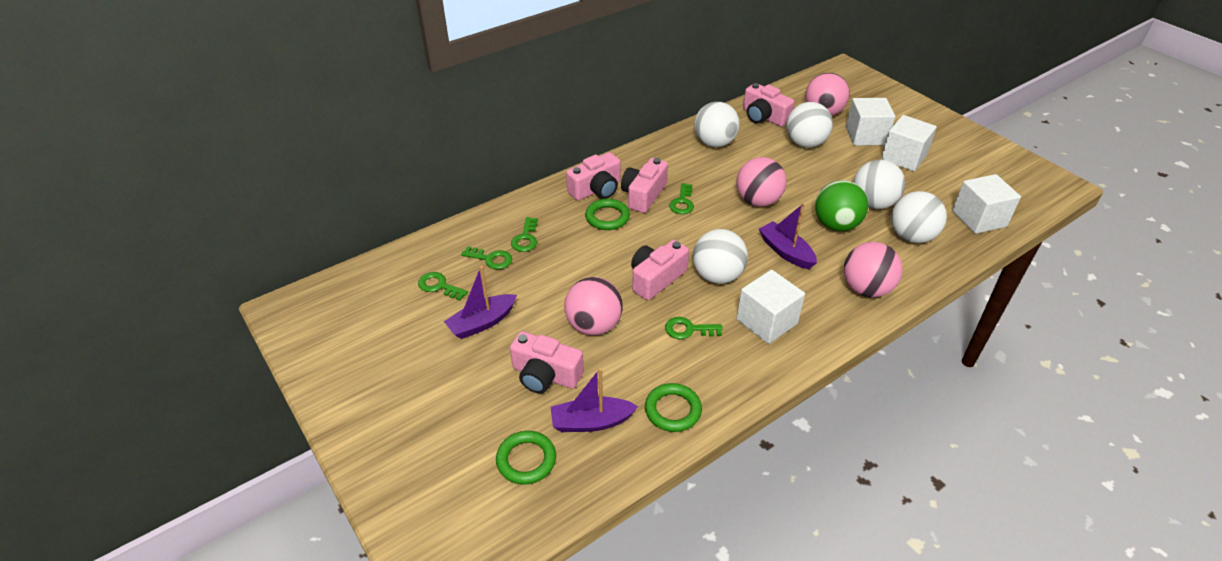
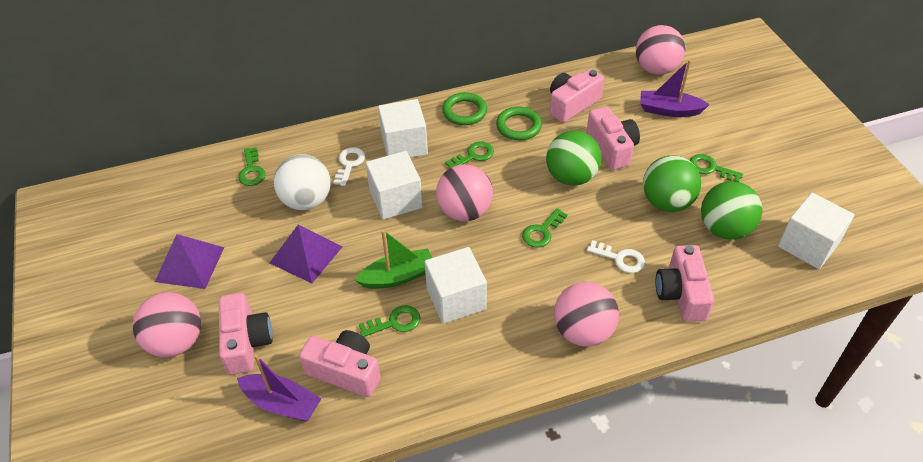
green ball: [815,180,868,231] = 1 -> [546,131,602,186] [643,155,701,212] [701,181,762,240] = 3
green boat: none = 0 -> [355,230,432,289] = 1
green ring: [496,431,556,485] [585,199,630,230] [645,383,702,432] = 3 -> [442,92,487,125] [496,106,542,140] = 2
purple boat: [444,266,517,339] [551,368,638,432] [759,203,817,269] = 3 -> [237,354,321,422] [640,60,710,117] = 2
purple pyramid: none = 0 -> [155,234,224,289] [270,224,342,283] = 2
white ball: [693,229,748,284] [694,102,740,147] [786,102,833,148] [853,160,905,209] [891,191,947,243] = 5 -> [274,154,331,210] = 1
white key: none = 0 -> [333,147,365,186] [587,240,645,273] = 2

